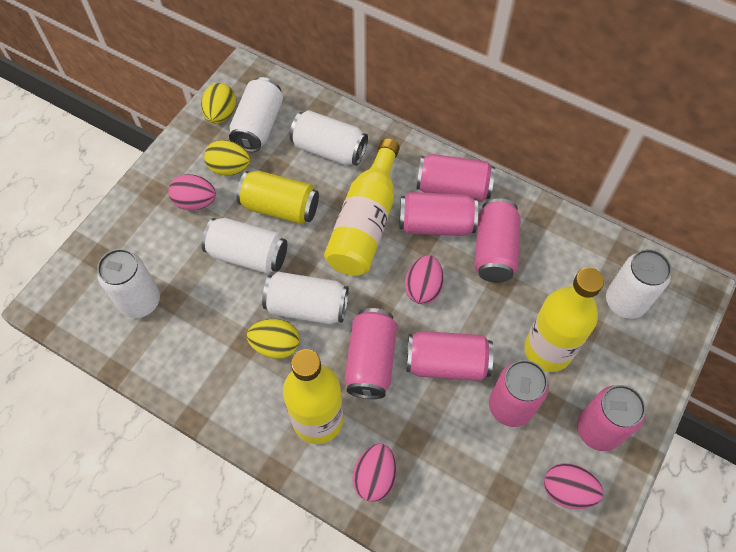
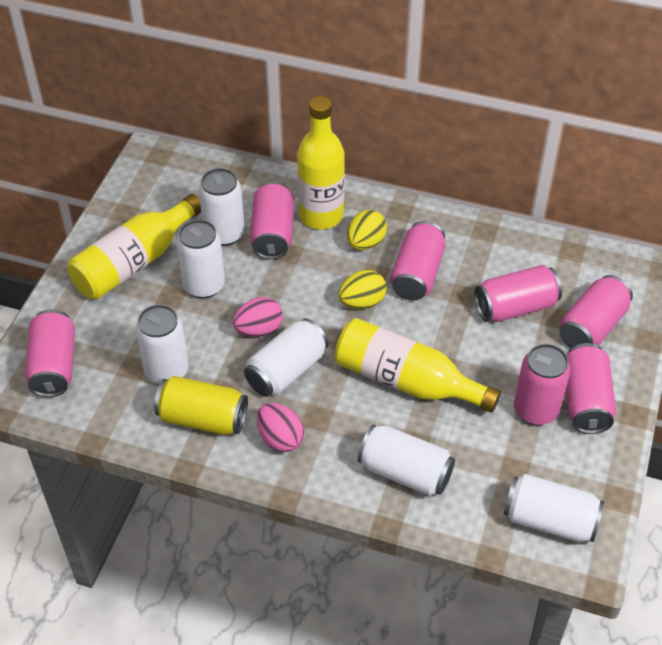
pink egg: [168,174,216,210] [352,443,396,502] [405,255,444,304] [544,463,603,509] = 4 -> [233,297,283,337] [257,403,304,452] = 2
yellow egg: [201,83,236,124] [204,140,250,176] [247,319,299,359] = 3 -> [338,270,387,309] [347,210,387,250] = 2

